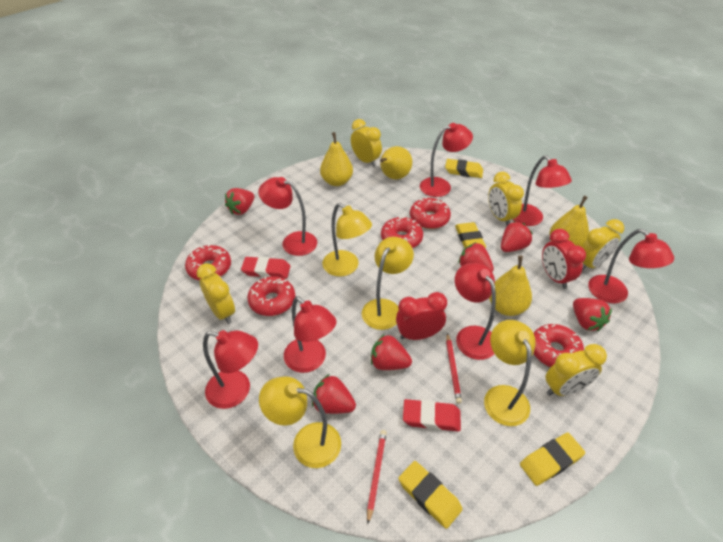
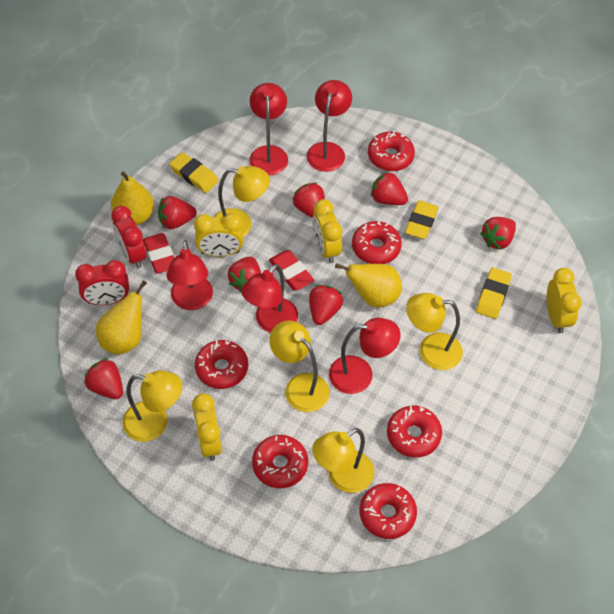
red donut: [185,244,231,280] [247,276,295,316] [381,216,423,248] [410,197,451,229] [533,324,584,367] = 5 -> [195,340,248,389] [252,435,308,488] [352,221,402,264] [359,483,417,539] [368,131,415,171] [387,405,442,458] = 6
red lamp: [203,330,258,409] [258,177,317,256] [284,296,337,373] [420,123,473,197] [455,263,496,360] [513,155,572,226] [588,229,674,303] = 7 -> [166,240,213,310] [241,264,298,333] [250,83,288,175] [307,80,352,172] [329,318,401,394] = 5
red pencil: [367,430,387,524] [446,333,462,404] = 2 -> none = 0
red strawberry: [225,188,254,215] [312,374,356,414] [371,334,412,370] [458,242,494,272] [501,221,533,252] [573,298,612,332] = 6 -> [84,358,123,399] [158,196,197,229] [228,257,261,292] [292,182,325,218] [309,285,343,325] [371,171,408,205] [480,217,516,250] = 7
yellow clock: [197,263,235,324] [351,119,382,167] [488,172,524,226] [546,344,607,396] [582,219,624,271] = 5 -> [192,394,222,461] [194,213,244,257] [312,199,342,263] [547,268,582,333] = 4
yellow eraser: [398,461,463,529] [445,159,483,178] [455,222,486,248] [520,432,585,486] = 4 -> [169,152,219,193] [405,201,439,239] [476,268,512,319] = 3
yellow lamp: [259,376,341,468] [322,203,372,277] [362,237,414,330] [484,320,536,426] = 4 -> [122,370,182,442] [214,166,270,237] [269,320,330,412] [312,428,374,493] [406,293,463,370] = 5
yellow pear: [320,132,353,186] [380,146,412,179] [489,256,532,316] [550,196,589,247] = 4 -> [96,280,147,355] [111,172,154,225] [335,263,402,308] = 3

